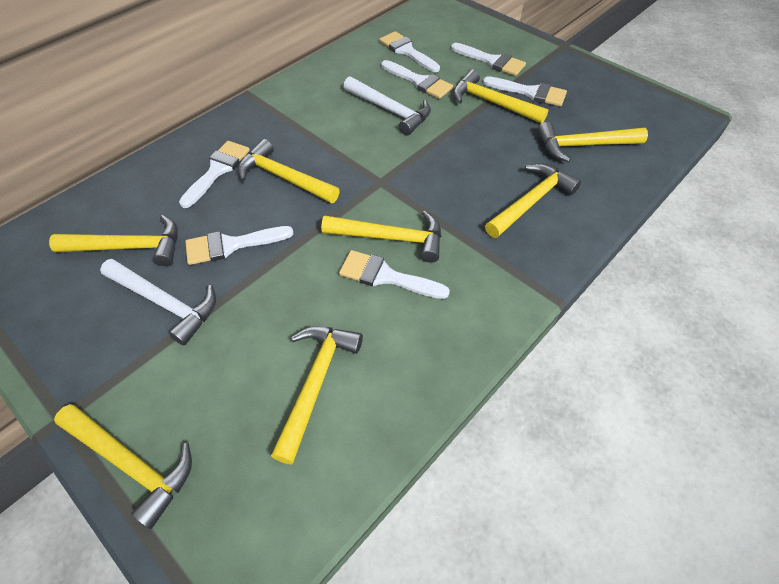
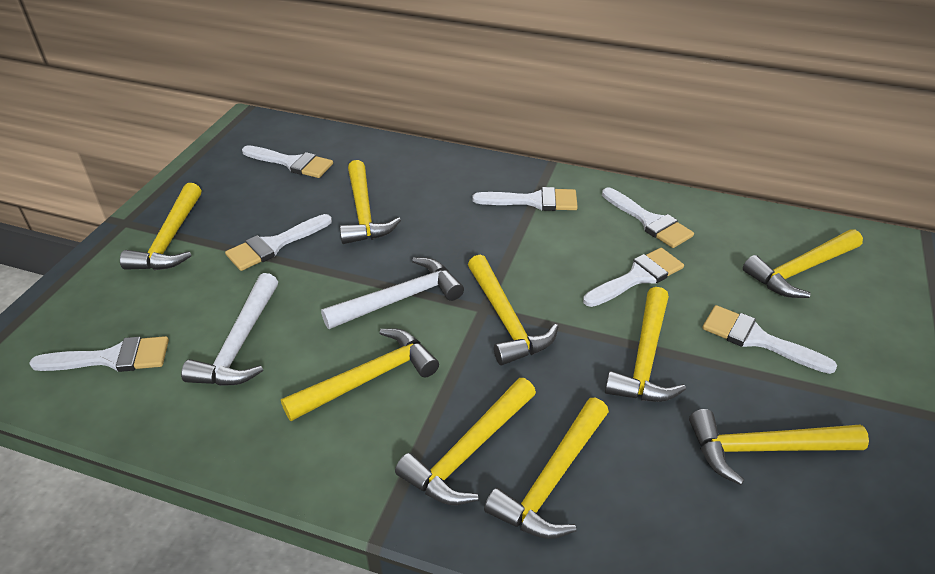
yellow hammer: [49,215,178,266] [54,404,192,529] [238,139,340,203] [271,326,363,465] [321,211,441,263] [453,69,549,124] [485,163,581,238] [537,122,648,162] = 8 -> [120,183,202,270] [281,328,439,421] [340,160,401,244] [395,378,536,505] [468,255,558,365] [484,398,609,539] [605,287,686,402] [689,409,869,485] [743,229,863,298] = 9

